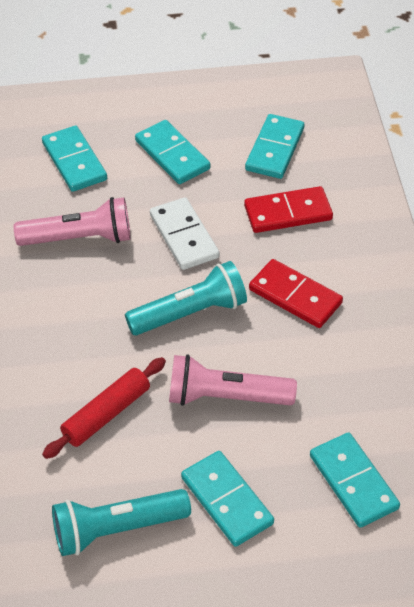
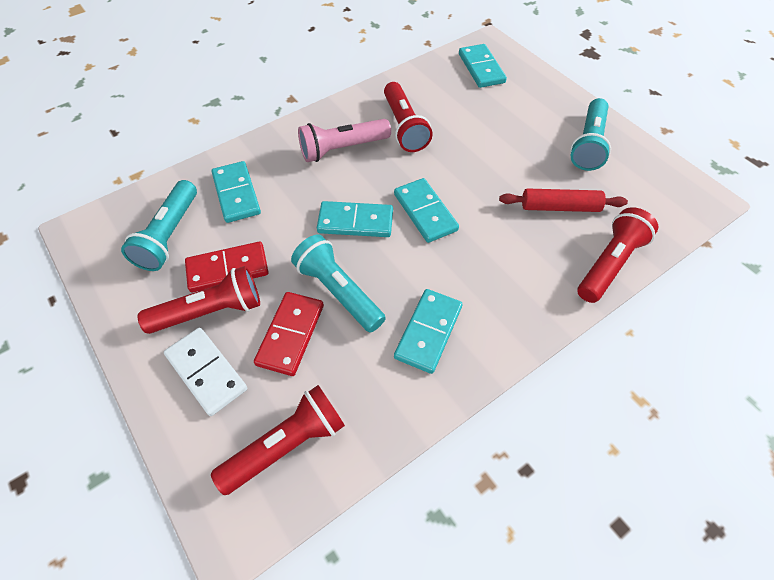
pink flashlight: [14,197,131,246] [169,355,297,406] = 2 -> [298,119,391,162] = 1
red flashlight: none = 0 -> [137,266,260,334] [211,385,345,495] [384,82,433,152] [577,207,658,303] = 4
turquoise flashlight: [52,489,191,556] [125,261,247,335] = 2 -> [121,180,197,271] [291,234,386,332] [570,98,611,171] = 3

